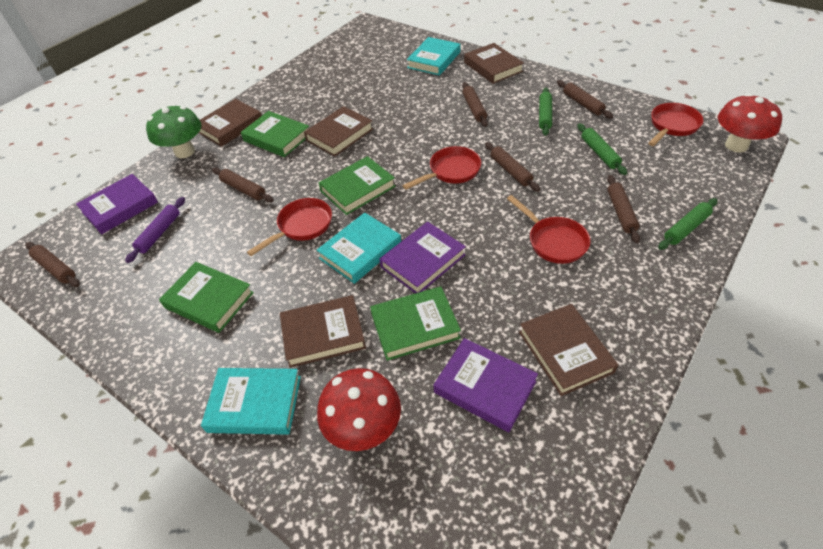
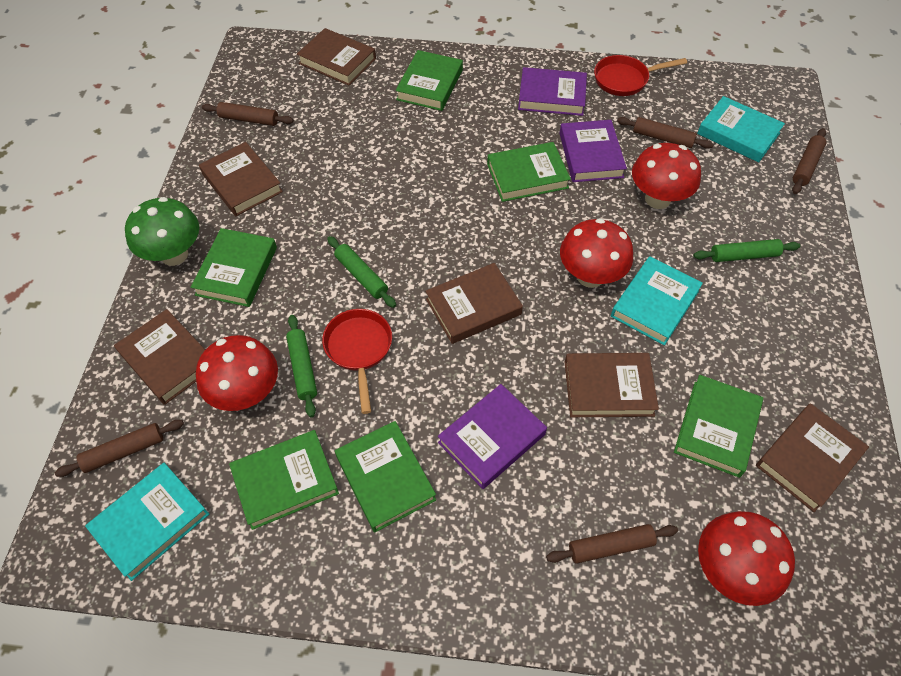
brown book: [199,99,262,147] [280,295,366,368] [304,106,373,157] [464,43,524,84] [519,304,618,396] = 5 -> [114,309,205,405] [199,142,283,216] [297,28,376,86] [425,263,523,344] [565,353,659,417] [756,403,869,512] = 6
brown rolling pin: [25,242,80,287] [212,167,274,202] [462,82,488,127] [485,142,540,192] [557,80,613,119] [607,175,640,243] = 6 -> [55,420,184,477] [202,102,294,126] [546,524,678,564] [617,117,714,149] [792,128,826,194] = 5
green book: [159,262,254,333] [241,111,309,157] [319,156,396,215] [370,286,461,361] = 4 -> [191,228,277,307] [229,430,339,530] [335,421,436,532] [396,50,463,111] [487,142,571,202] [674,375,763,478] = 6
purple rolling pin: [125,197,185,263] = 1 -> none = 0
red mushroom: [317,368,401,451] [718,94,782,153] = 2 -> [196,335,278,411] [560,218,633,288] [632,143,701,209] [698,511,795,606] = 4
red pan: [247,198,332,256] [403,146,481,190] [507,195,591,264] [648,103,704,146] = 4 -> [322,309,392,414] [594,55,687,96] = 2

